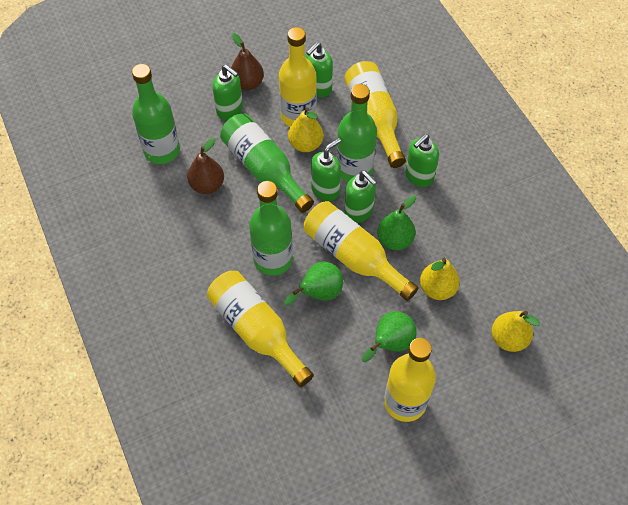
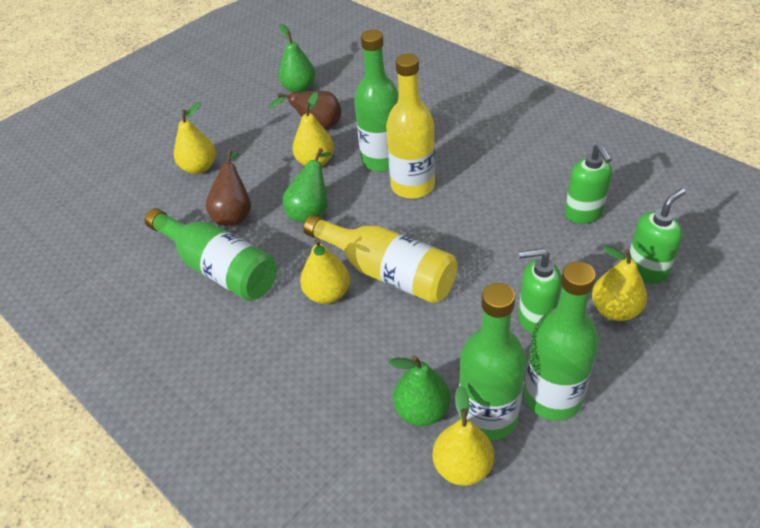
green soap dispenser: [212,64,243,120] [305,42,333,97] [311,138,341,201] [344,171,377,223] [405,134,439,187] = 5 -> [518,248,561,334] [565,144,612,224] [630,188,686,284] = 3
yellow bottle: [207,271,314,387] [279,27,317,127] [304,201,418,301] [344,61,406,168] [384,338,436,422] = 5 -> [303,215,457,303] [386,53,435,199] = 2
yellow pear: [288,107,324,152] [420,258,460,300] [492,311,540,352] = 3 -> [174,102,216,174] [293,92,334,166] [300,238,350,304] [432,385,494,486] [592,246,647,321] = 5

